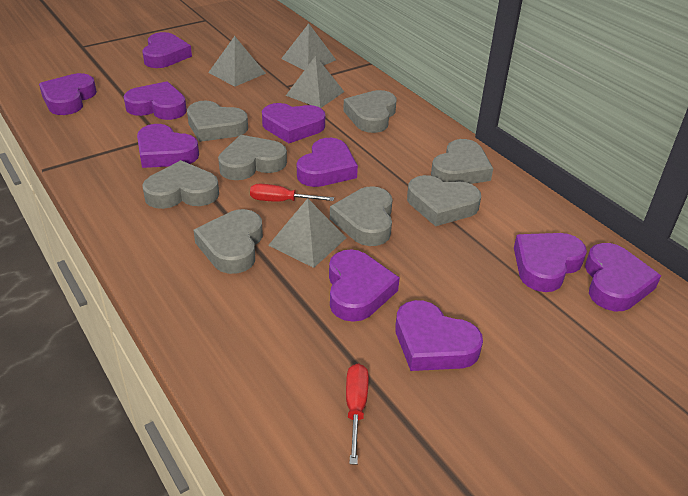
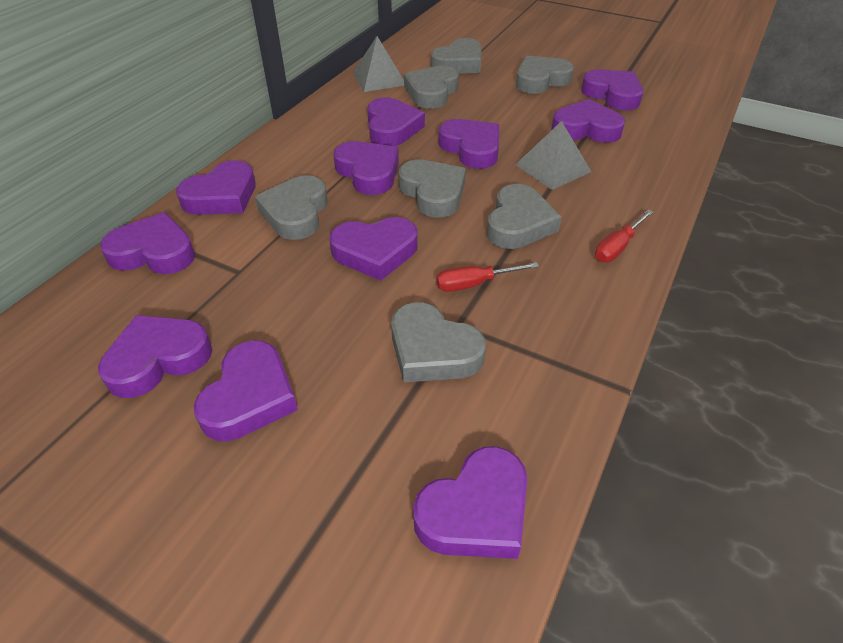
grey heart: [142,160,219,209] [187,101,248,142] [193,209,263,274] [218,135,287,180] [330,186,393,246] [343,90,397,133] [407,175,481,226] [431,139,493,184] = 8 -> [255,175,327,240] [391,302,486,382] [398,159,466,218] [404,66,459,109] [431,38,482,73] [487,184,561,249] [516,56,574,94] = 7
grey pyramid: [208,36,266,87] [268,198,346,268] [281,24,336,70] [286,56,344,108] = 4 -> [353,36,404,92] [515,121,591,190] = 2
purple heart: [39,73,97,115] [124,81,187,120] [137,124,199,168] [142,32,192,68] [262,103,325,143] [297,138,358,187] [329,249,400,322] [395,300,483,371] [514,233,587,292] [585,243,661,311] = 10 -> [98,315,212,398] [100,212,195,274] [176,160,256,215] [194,340,298,441] [329,217,418,281] [333,141,399,195] [367,97,425,146] [413,446,527,559] [439,119,499,169] [551,99,625,143] [581,69,643,111] = 11

